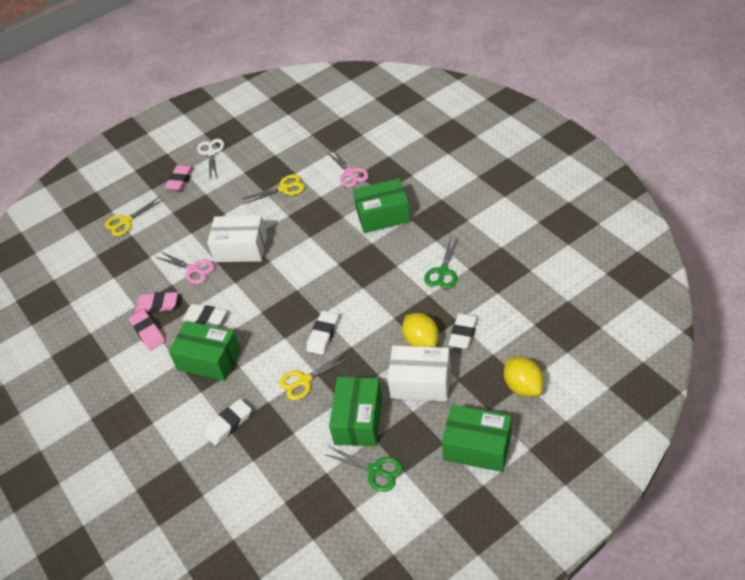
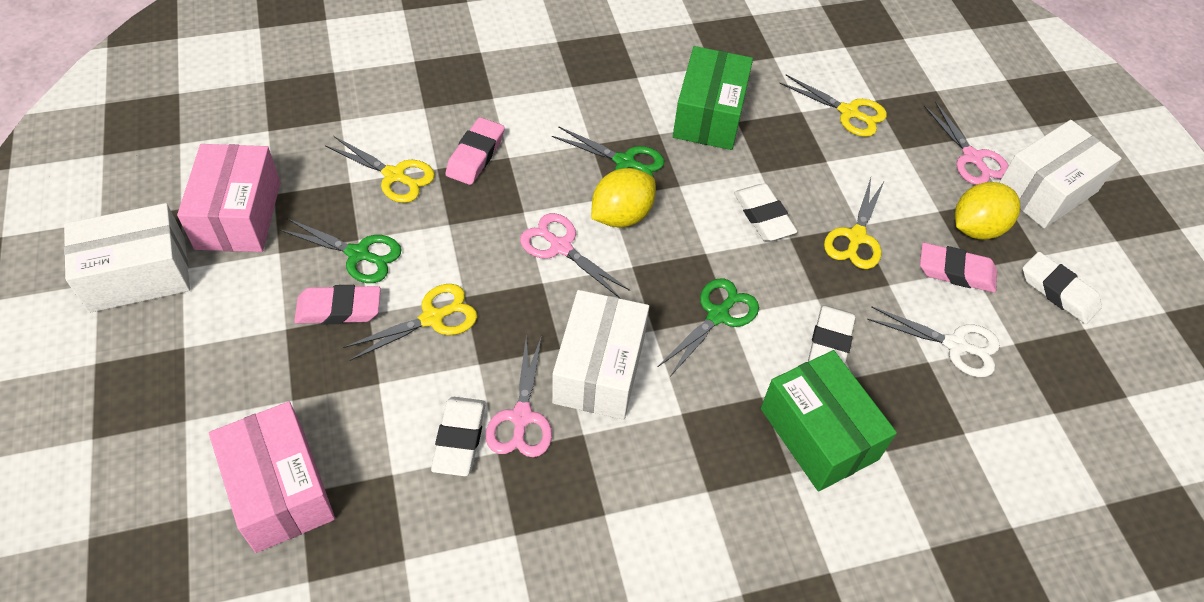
green box: [168,321,241,381] [329,377,382,446] [353,178,411,233] [442,405,512,472] = 4 -> [673,46,753,150] [761,350,897,492] = 2
green scissors: [324,446,403,492] [424,236,459,289] = 2 -> [279,218,402,283] [552,126,664,177] [658,278,759,377] = 3
pink box: none = 0 -> [177,144,281,252] [209,402,335,553] = 2
pink scissors: [156,251,215,284] [326,149,369,188] = 2 -> [486,335,552,457] [520,213,630,299] [924,101,1009,185] = 3
white box: [207,216,267,262] [387,345,451,402] = 2 -> [64,203,190,313] [552,290,649,420] [999,120,1122,228] = 3
yellow scissors: [105,197,164,236] [242,174,305,204] [279,352,351,400] = 3 -> [325,136,435,203] [343,284,477,361] [779,75,887,137] [824,178,885,269] = 4

